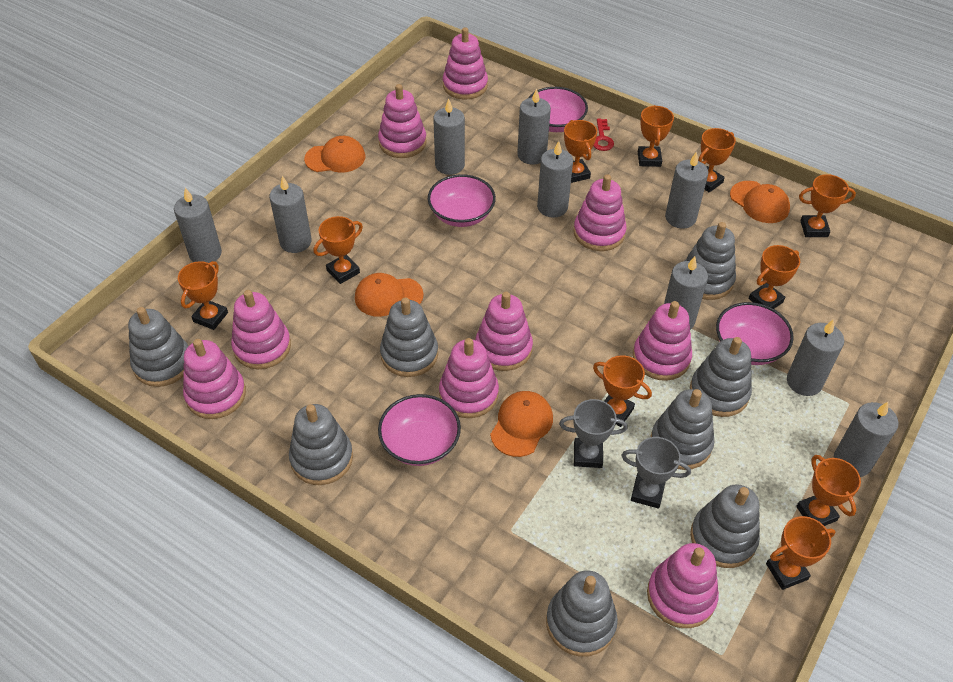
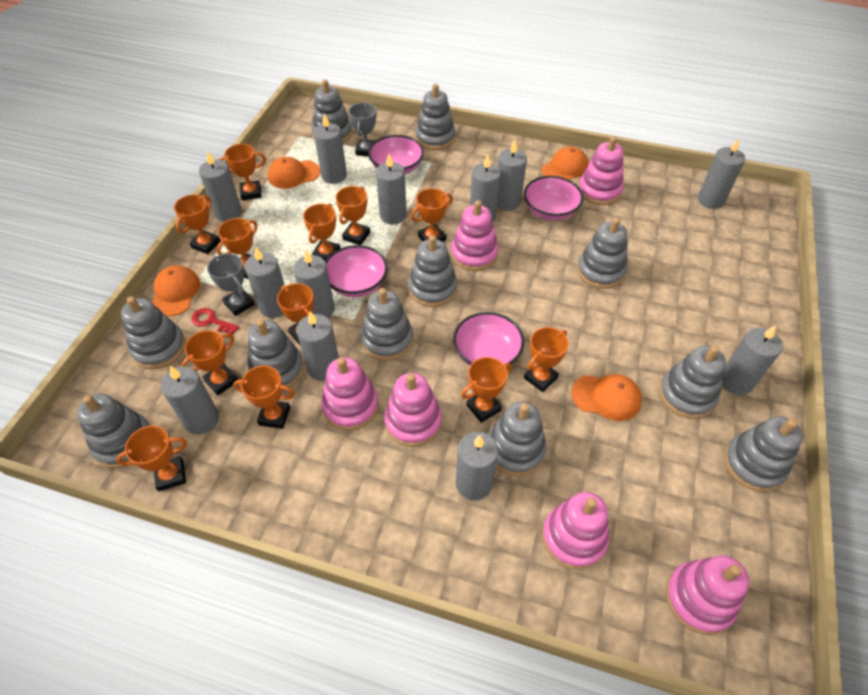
grey candle: [174,188,222,263] [269,176,312,253] [433,98,465,175] [517,88,551,165] [537,141,573,218] [664,256,708,330] [665,151,708,229] [787,319,844,396] [834,402,898,477] = 9 -> [160,366,219,435] [199,151,242,222] [245,247,285,318] [293,250,335,318] [297,311,339,381] [314,113,347,184] [376,154,407,225] [456,432,498,500] [470,155,501,222] [497,140,527,211] [698,138,745,209] [722,325,783,395] = 12
grey stacking toy: [128,307,188,387] [289,404,353,485] [380,297,438,377] [546,570,618,657] [651,389,714,470] [685,222,736,300] [690,337,752,417] [690,484,760,568] = 8 -> [77,394,150,468] [121,296,186,369] [248,319,304,391] [312,80,352,143] [361,288,413,361] [408,235,457,307] [415,84,455,150] [489,401,546,476] [577,217,627,289] [659,345,726,419] [724,416,803,492] = 11
orange trophy: [178,261,228,330] [314,216,363,284] [564,120,597,183] [593,355,652,427] [638,105,674,167] [698,128,736,193] [749,245,800,309] [766,516,835,590] [796,455,861,526] [799,174,856,237] = 10 -> [116,426,187,491] [174,194,221,254] [181,330,238,395] [217,218,257,279] [219,144,266,200] [233,366,295,429] [277,283,314,345] [303,204,340,261] [336,186,370,245] [410,188,453,242] [461,357,512,423] [524,327,569,392] = 12
pink stacking toy: [183,339,246,419] [231,290,291,369] [378,84,427,158] [439,338,499,418] [443,27,488,99] [475,292,533,371] [573,174,627,251] [633,301,692,381] [647,543,719,628] = 9 -> [321,357,379,431] [384,373,442,447] [451,200,498,271] [542,492,609,570] [578,137,623,205] [665,555,749,635] = 6

